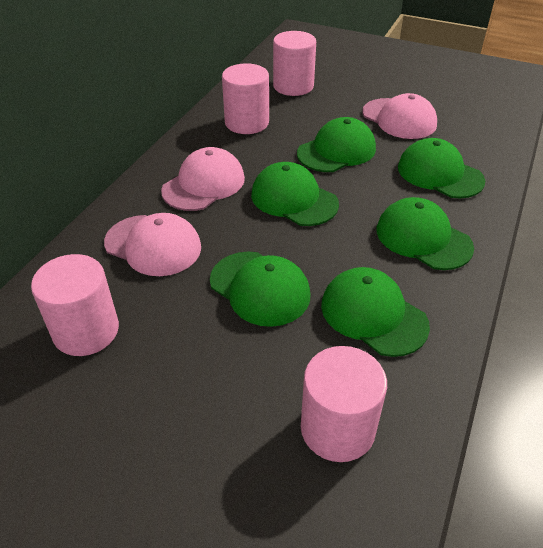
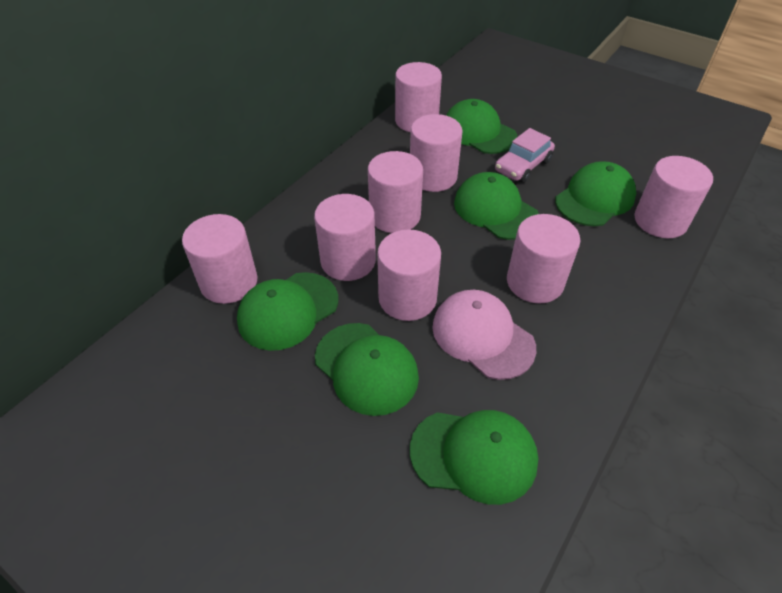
pink cap: [104,213,201,276] [161,147,245,211] [362,93,437,139] = 3 -> [432,290,536,380] = 1
pink car: none = 0 -> [495,128,555,183] = 1
pink cylinder: [31,254,119,356] [222,63,269,134] [273,31,316,96] [301,346,387,462] = 4 -> [182,214,257,304] [314,194,376,281] [368,151,423,233] [377,230,441,321] [395,62,442,132] [410,114,463,192] [507,214,580,304] [634,156,713,238] = 8

